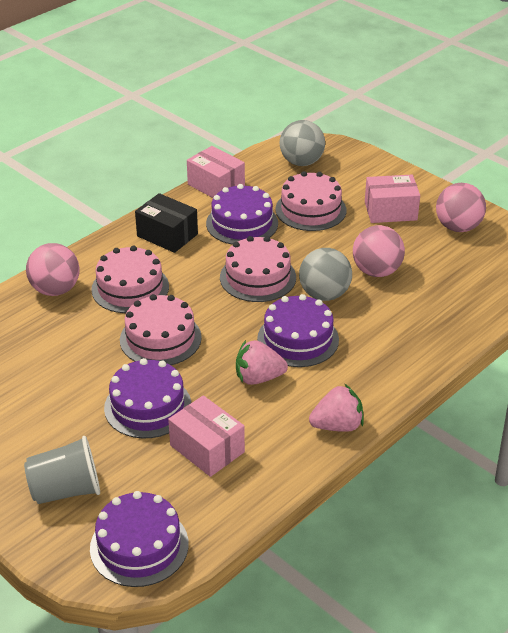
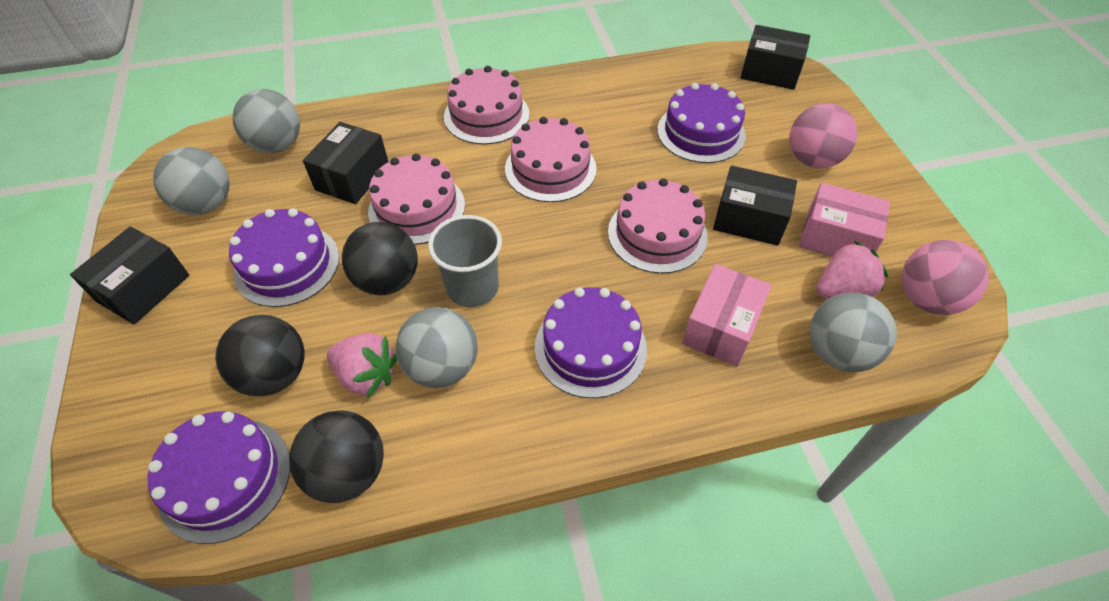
black ball: none = 0 -> [215,315,305,396] [289,410,384,503] [342,222,418,295] = 3
black box: [135,193,198,253] = 1 -> [70,226,189,324] [303,122,388,204] [713,166,797,246] [740,25,810,90] = 4
grey ball: [279,120,325,166] [299,248,352,301] = 2 -> [153,147,230,215] [232,89,300,153] [395,307,478,388] [810,293,897,372] = 4
pink ball: [26,243,80,296] [353,225,405,277] [436,183,486,232] = 3 -> [789,103,858,168] [902,240,989,315] = 2
pink box: [168,395,245,477] [187,146,245,198] [365,175,420,223] = 3 -> [682,264,771,367] [799,183,890,257] = 2

